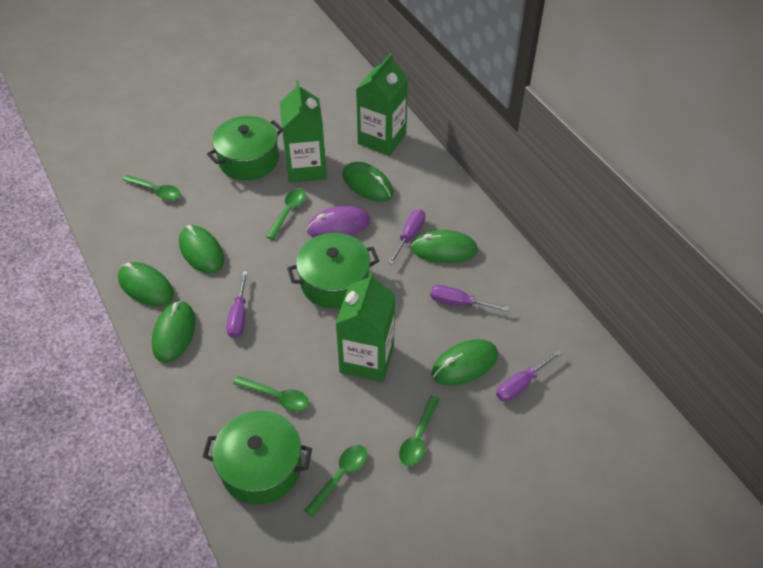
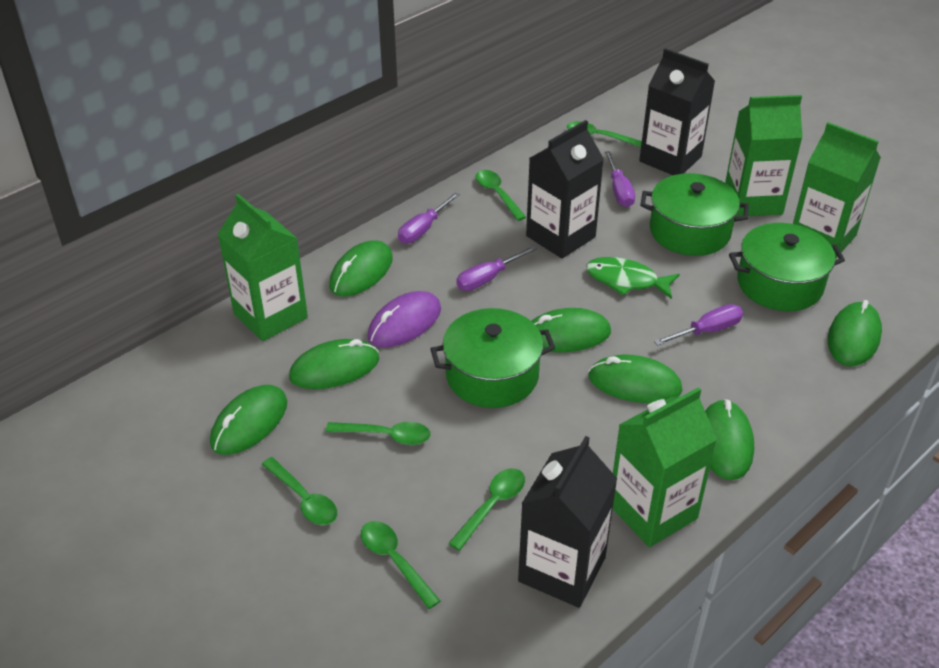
black carton: none = 0 -> [518,436,617,608] [526,120,604,259] [639,48,715,175] = 3
green carton: [280,80,327,183] [336,271,395,382] [356,53,408,156] = 3 -> [217,194,308,341] [613,387,717,547] [725,95,803,217] [793,122,881,259] = 4
green fish: none = 0 -> [586,257,680,299] = 1
green mouse: [118,262,174,306] [152,300,196,363] [179,225,224,274] [342,162,393,202] [411,230,478,263] [431,339,498,385] = 6 -> [210,385,287,455] [289,339,379,389] [329,240,393,297] [532,308,611,352] [588,355,682,403] [705,399,754,480] [828,300,882,366] = 7
green spoon: [123,175,180,200] [233,376,309,411] [266,189,306,240] [304,445,367,517] [399,395,440,466] = 5 -> [261,457,337,525] [326,422,431,445] [361,521,440,609] [448,468,525,551] [476,170,526,221] [567,121,642,147] = 6

